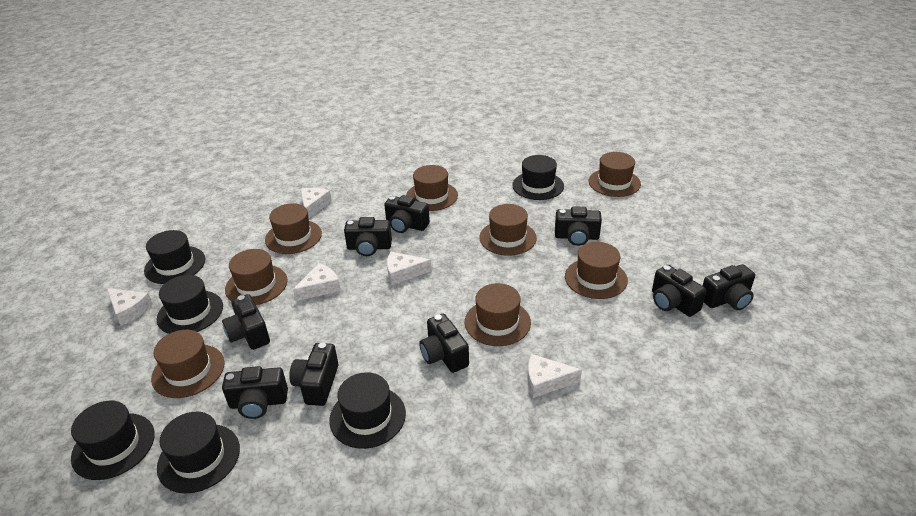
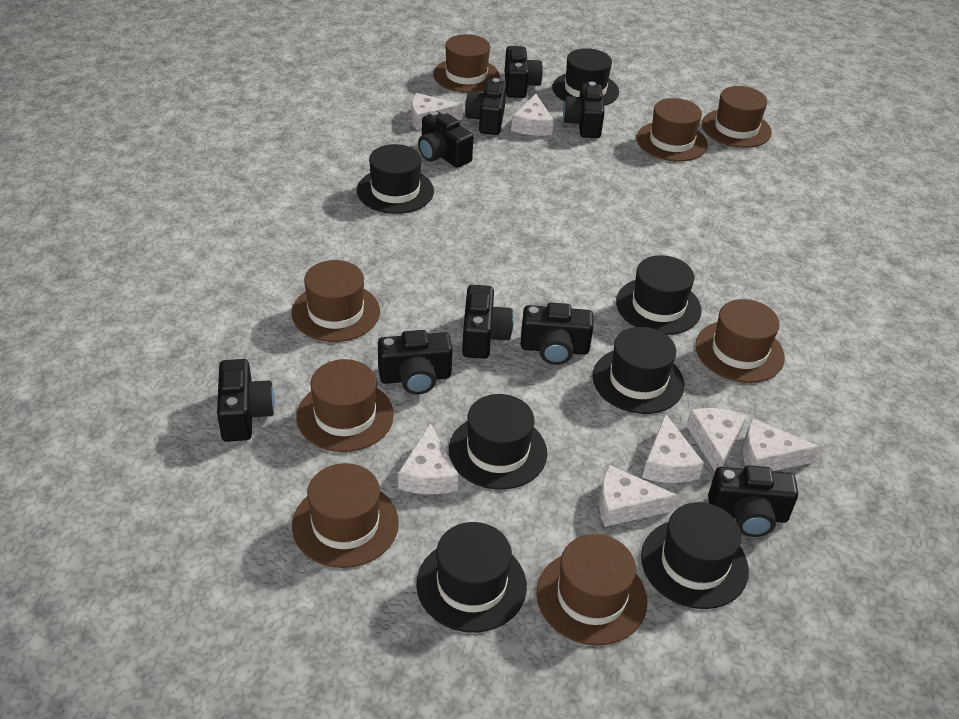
black hat: [71,401,155,480] [144,230,205,284] [157,275,223,334] [157,412,240,493] [329,372,406,449] [512,155,564,200] = 6 -> [357,144,434,214] [416,522,527,633] [449,394,547,490] [552,48,619,106] [592,327,685,414] [616,255,702,335] [641,502,749,609] = 7
white cheese: [107,288,153,326] [293,263,341,301] [301,188,332,218] [387,252,432,285] [527,354,582,398] = 5 -> [398,423,459,494] [412,93,463,130] [511,94,554,136] [599,465,678,527] [642,414,704,483] [686,408,747,471] [743,418,820,471] = 7

